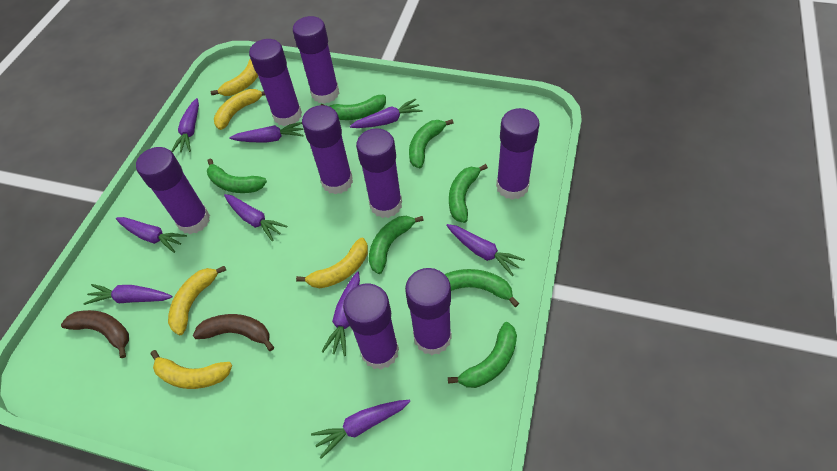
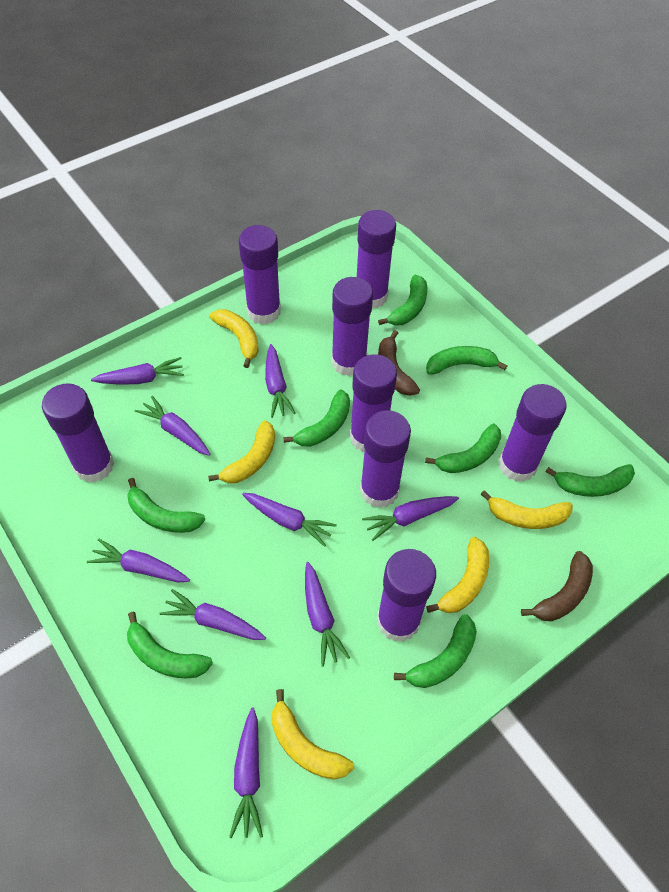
green banana: [207,158,267,193] [321,95,386,120] [369,216,424,274] [409,119,453,168] [445,269,519,307] [448,322,517,388] [449,164,488,223] = 7 -> [127,478,205,533] [127,612,213,678] [283,389,350,447] [378,275,427,326] [394,614,477,688] [425,424,501,473] [426,346,507,375] [545,464,635,497] = 8

